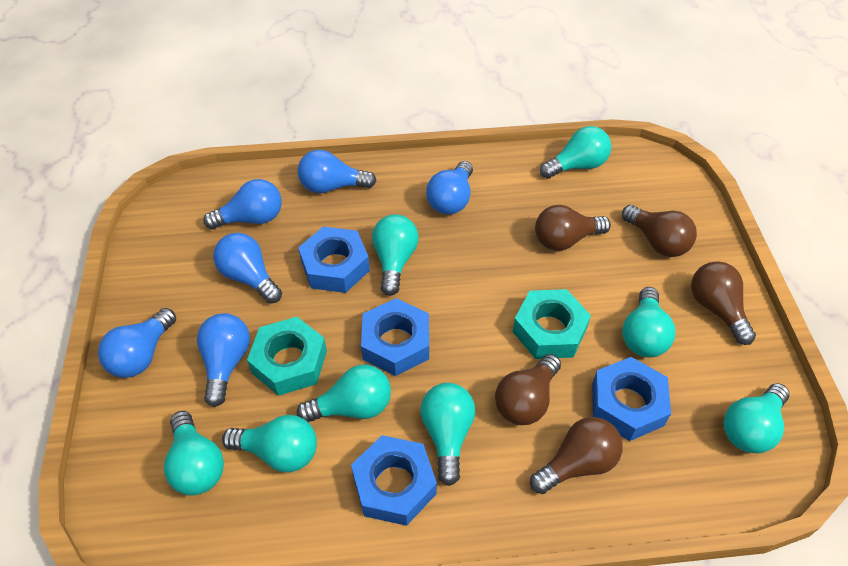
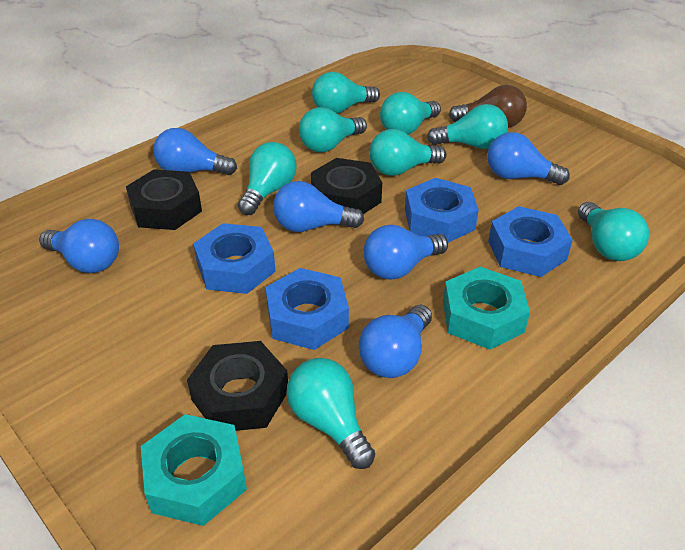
black nut: none = 0 -> [126,169,202,230] [187,341,288,431] [311,158,382,214] = 3
brown light bulb: [495,354,561,425] [530,417,623,494] [535,205,611,251] [622,205,697,257] [691,261,756,345] = 5 -> [449,85,527,128] = 1

